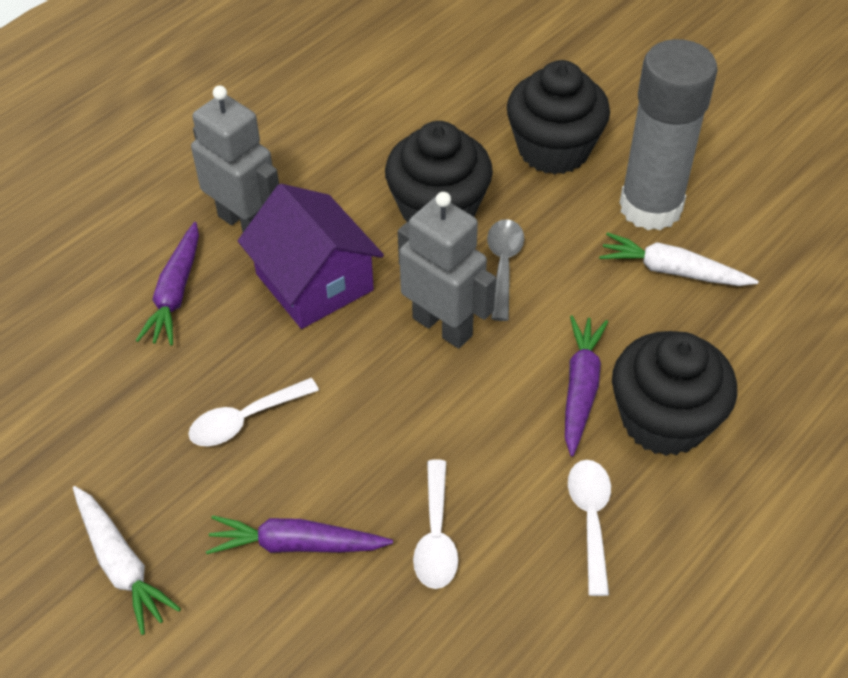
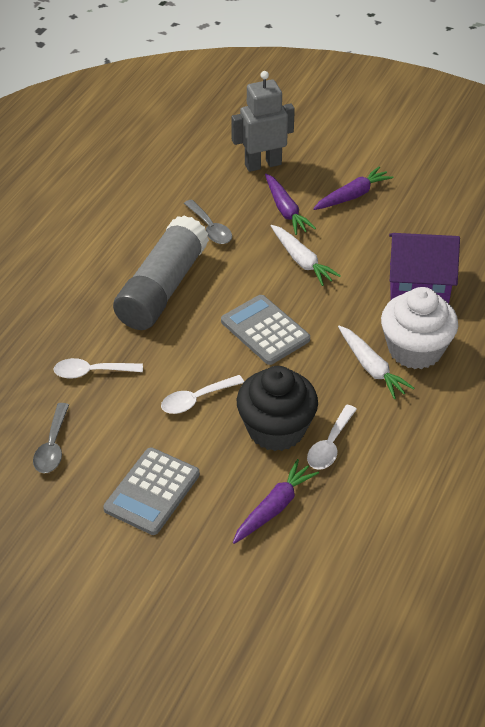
black cupcake: [385,121,493,222] [507,60,610,175] [612,331,737,456] = 3 -> [237,366,318,451] = 1
grey calculator: none = 0 -> [103,447,200,535] [221,295,310,365] = 2
grey robot: [191,86,279,232] [398,192,496,349] = 2 -> [231,71,295,172] = 1
grey spoon: [487,219,524,321] = 1 -> [33,403,69,473] [184,199,232,244] = 2
white cupcake: none = 0 -> [381,287,458,369] = 1

